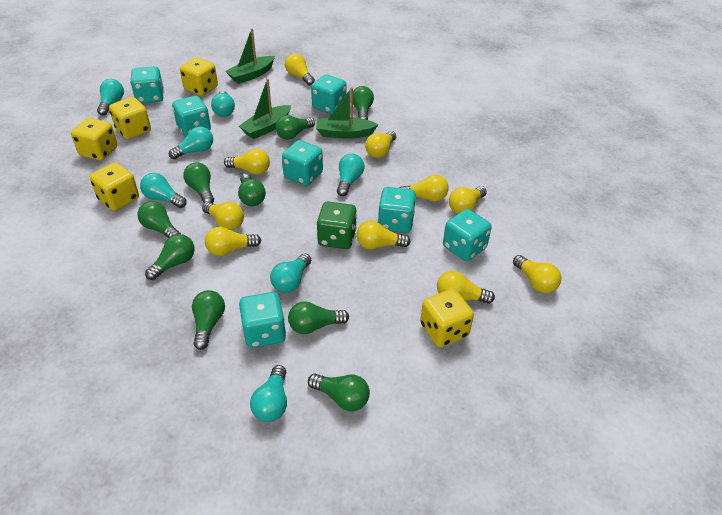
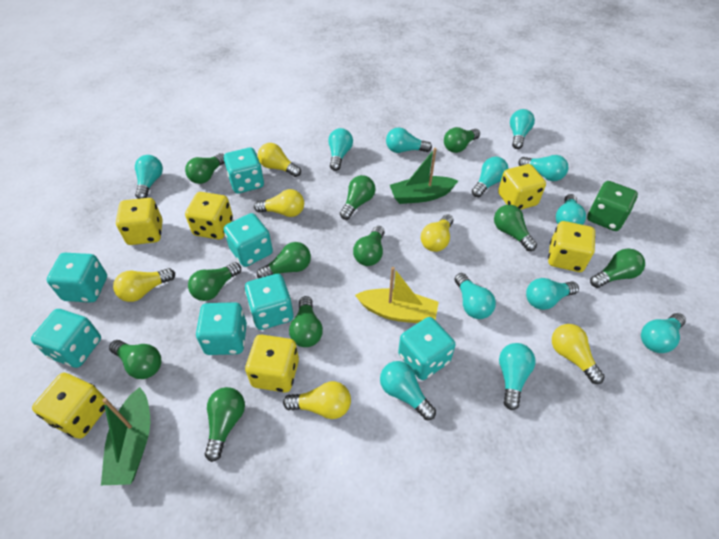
green boat: [225,29,275,84] [239,79,291,139] [316,87,378,139] = 3 -> [101,387,150,485] [390,148,458,204] = 2
green light bulb: [138,201,181,238] [145,234,195,280] [183,162,214,203] [192,290,225,350] [238,174,266,206] [275,115,315,140] [288,301,349,334] [308,374,370,411] [353,86,374,120] = 9 -> [109,340,161,379] [185,153,225,184] [188,262,241,301] [205,387,245,462] [257,242,311,278] [289,296,323,347] [340,175,375,220] [353,226,385,266] [444,127,480,153] [494,205,537,251] [590,248,645,288] = 11
turquoise light bulb: [97,79,124,116] [140,173,187,208] [169,126,213,159] [211,91,235,117] [250,365,287,422] [270,253,311,293] [337,153,364,196] = 7 -> [135,155,163,199] [328,128,353,171] [380,361,436,420] [386,127,432,153] [455,273,496,319] [472,157,508,197] [499,343,536,410] [510,109,535,149] [518,155,568,181] [526,278,579,310] [556,194,586,225] [641,313,686,353] = 12
yellow boat: none = 0 -> [355,267,439,323] = 1
yellow dice: [71,118,118,161] [90,162,139,211] [109,97,151,139] [180,57,218,96] [420,289,474,347] = 5 -> [32,373,106,439] [116,198,163,245] [185,192,233,240] [245,335,299,393] [498,164,546,210] [548,221,595,272] = 6
yellow light bulb: [202,202,244,230] [205,227,261,256] [224,149,270,175] [285,54,315,86] [356,220,411,249] [365,131,396,158] [399,175,449,202] [437,271,495,304] [449,186,487,214] [513,255,561,293] = 10 -> [113,268,175,302] [254,189,304,217] [258,143,301,177] [283,381,351,419] [421,214,453,252] [552,324,605,384] = 6

